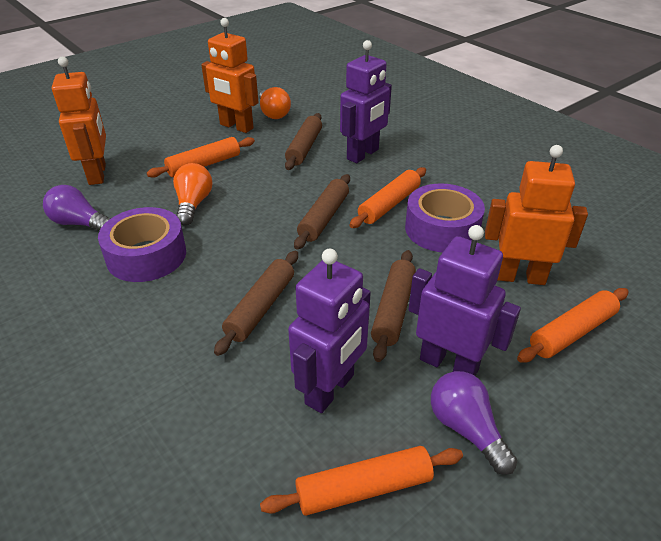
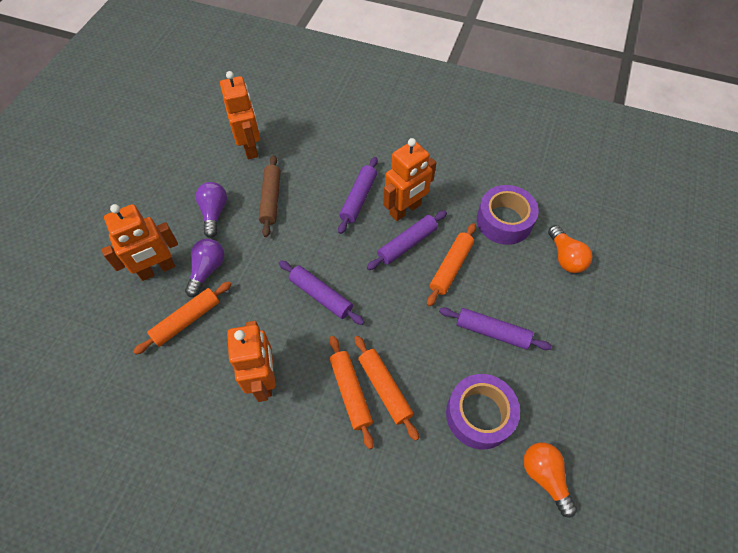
brown rolling pin: [214,251,298,356] [285,113,322,170] [294,174,350,250] [371,250,416,362] = 4 -> [259,155,281,237] = 1
orange robot: [52,57,106,185] [201,18,259,133] [485,145,588,285] = 3 -> [101,204,178,281] [220,71,260,159] [227,321,275,402] [383,138,437,221] = 4
purple robot: [288,248,371,413] [340,40,392,163] [408,225,521,376] = 3 -> none = 0
purple rolling pin: none = 0 -> [279,260,364,325] [338,157,378,234] [367,211,447,270] [439,307,552,350] = 4

